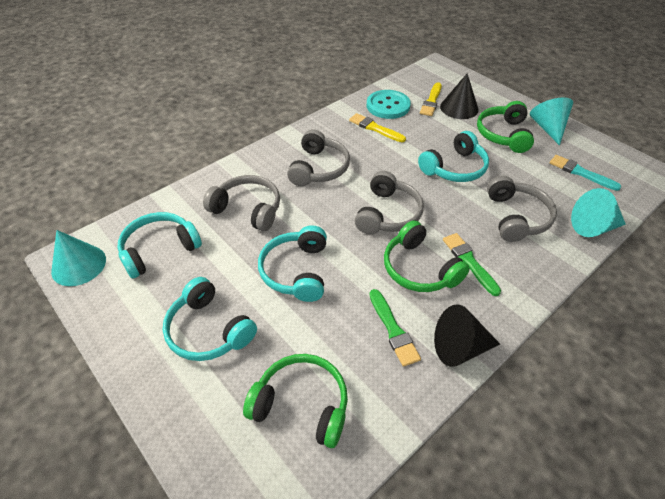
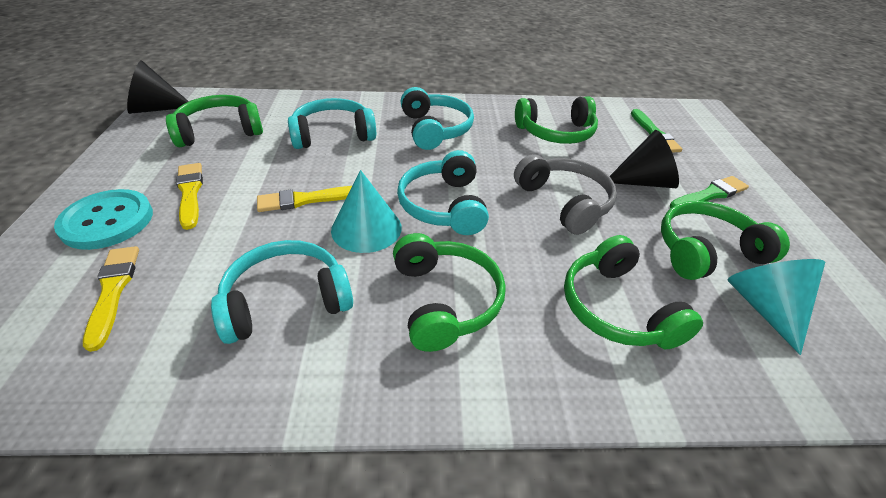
green headphones: [243,354,348,448] [384,220,470,292] [477,101,534,153] = 3 -> [166,95,263,147] [393,233,506,352] [515,96,598,144] [564,235,703,349] [661,201,790,280] = 5
grey headphones: [203,175,280,231] [287,129,350,186] [355,171,424,234] [487,176,557,242] = 4 -> [514,154,617,235] = 1
turquoise brush: [550,155,622,191] = 1 -> none = 0
turquoise cone: [51,230,106,286] [530,97,573,146] [571,188,626,237] = 3 -> [331,170,402,253] [727,259,825,355] = 2
yellow brush: [349,113,406,142] [420,82,442,116] = 2 -> [83,246,139,352] [176,163,203,230] [257,186,352,212] = 3

